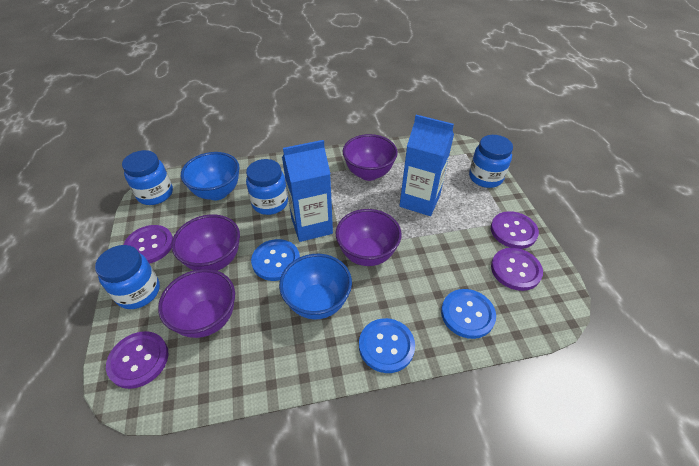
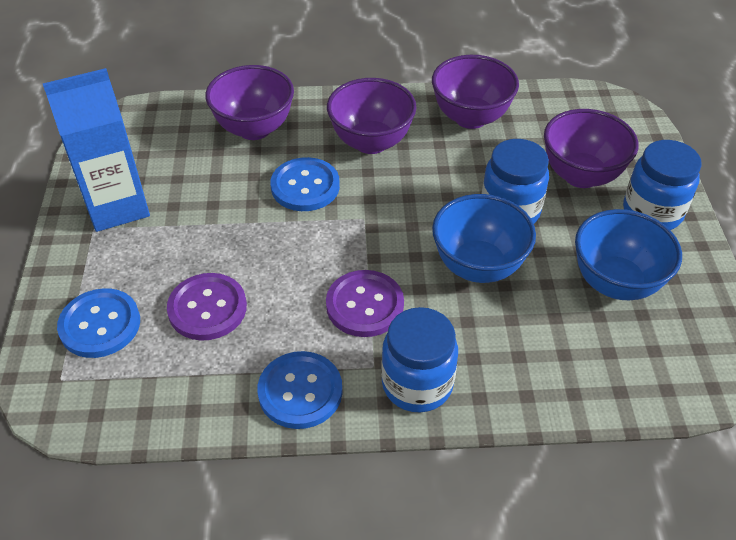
blue carton: [282,140,333,242] [400,115,454,216] = 2 -> [43,68,150,232] = 1
blue jar: [95,245,160,309] [122,150,173,205] [246,159,288,215] [469,135,513,188] = 4 -> [381,307,458,412] [482,139,549,224] [623,140,702,230] = 3
purple button: [106,331,168,389] [123,225,173,264] [491,211,539,249] [491,248,543,291] = 4 -> [167,273,247,341] [326,270,404,337] = 2

